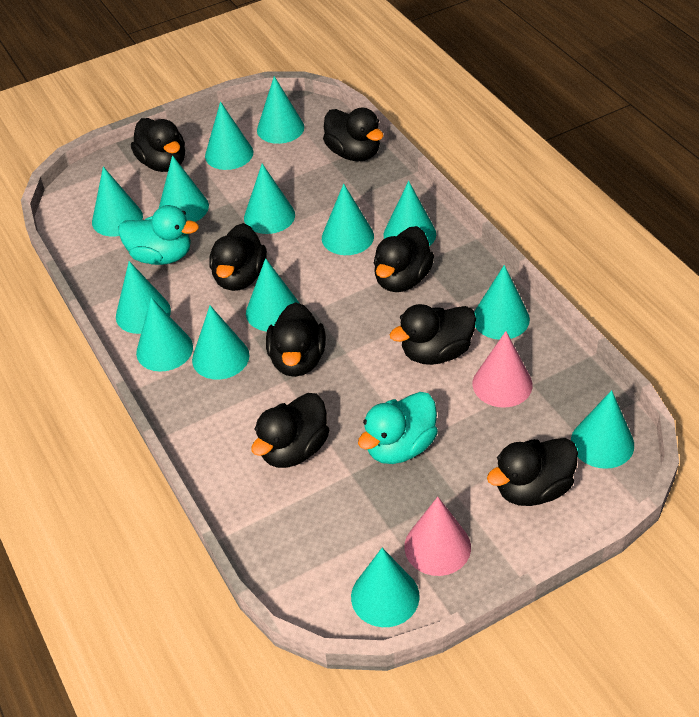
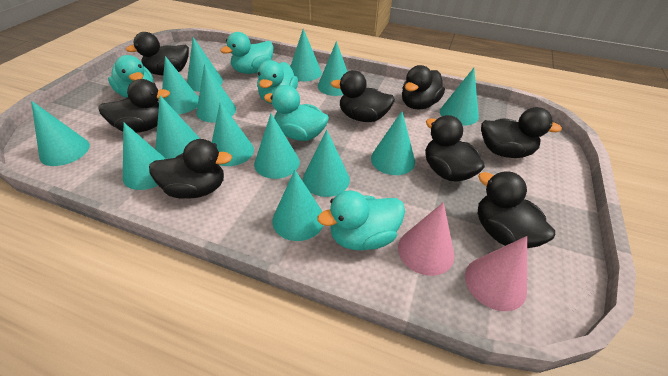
turquoise duck: [118,205,199,265] [358,392,438,464] = 2 -> [108,55,154,98] [220,32,273,74] [257,60,298,104] [264,85,329,141] [317,190,405,250] = 5

